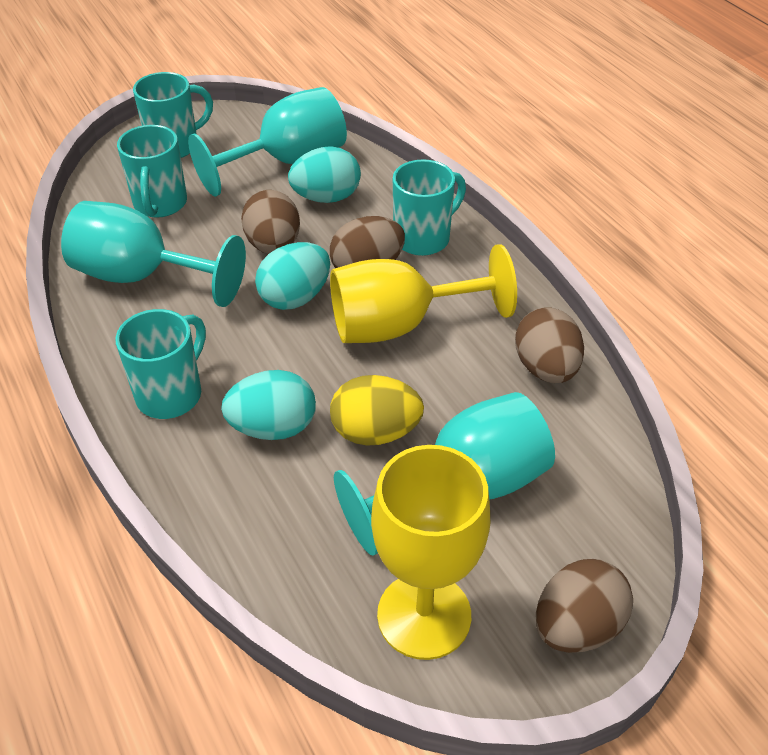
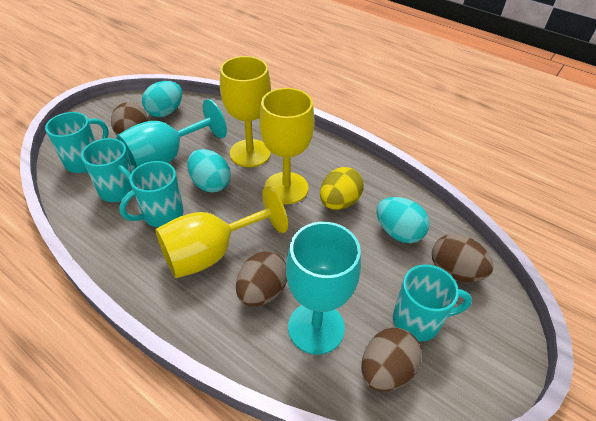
turquoise goblet: [61,201,246,307] [188,87,347,197] [334,392,555,556] = 3 -> [116,99,227,170] [286,222,361,355] = 2
yellow goblet: [330,244,517,343] [371,445,490,660] = 2 -> [155,186,288,278] [220,56,271,167] [259,88,315,204] = 3

